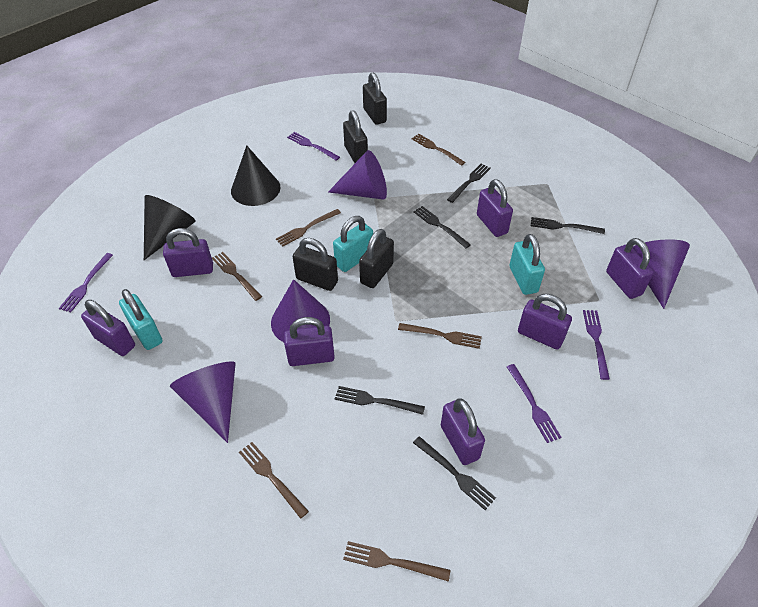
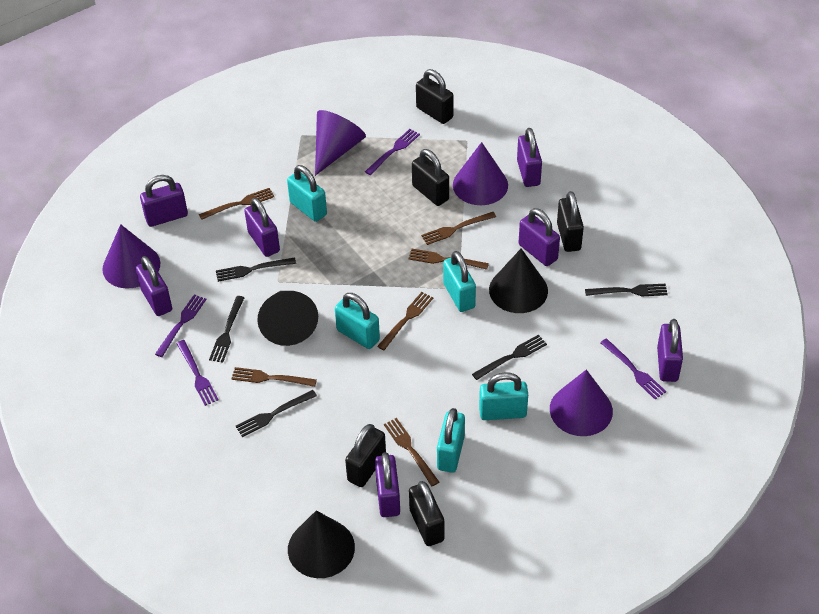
black cone: [144,195,196,260] [231,145,281,206] = 2 -> [257,291,318,346] [288,510,355,578] [489,249,548,313] = 3
black padlock: [293,238,338,291] [343,110,368,163] [359,229,394,288] [363,73,387,125] = 4 -> [345,424,386,487] [409,481,444,546] [412,149,449,206] [416,69,454,124] [557,191,584,252] = 5
turquoise padlock: [119,289,163,350] [333,216,373,272] [509,234,545,295] = 3 -> [287,165,327,222] [335,293,380,349] [437,408,465,473] [443,251,476,312] [479,372,528,420] = 5

